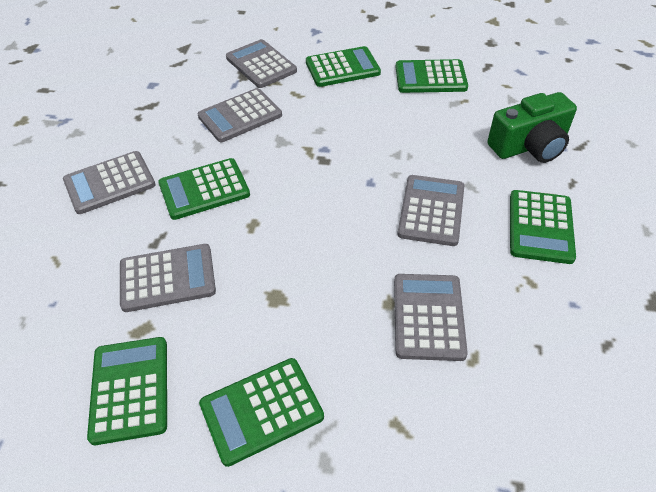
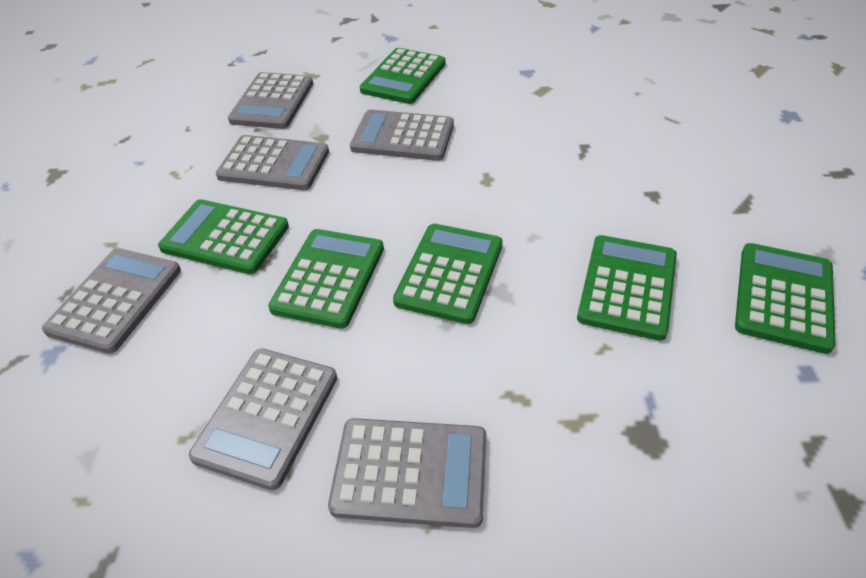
green camera: [487,92,577,163] = 1 -> none = 0

